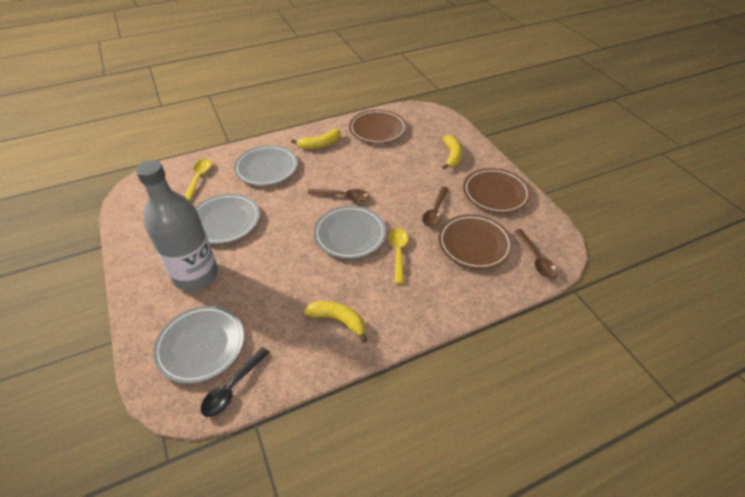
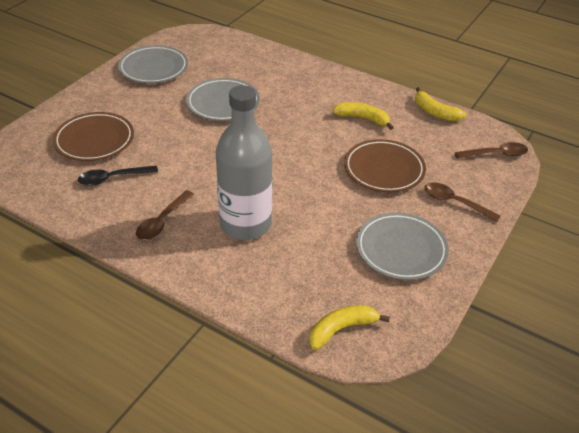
brown plate: [349,110,407,144] [438,214,513,269] [463,168,531,213] = 3 -> [53,112,134,161] [344,139,426,192] = 2
grey plate: [153,306,244,384] [195,194,260,244] [234,145,298,186] [314,206,386,259] = 4 -> [118,45,188,83] [186,78,260,121] [356,212,449,280] = 3
yellow spoon: [184,159,212,201] [389,228,408,284] = 2 -> none = 0

